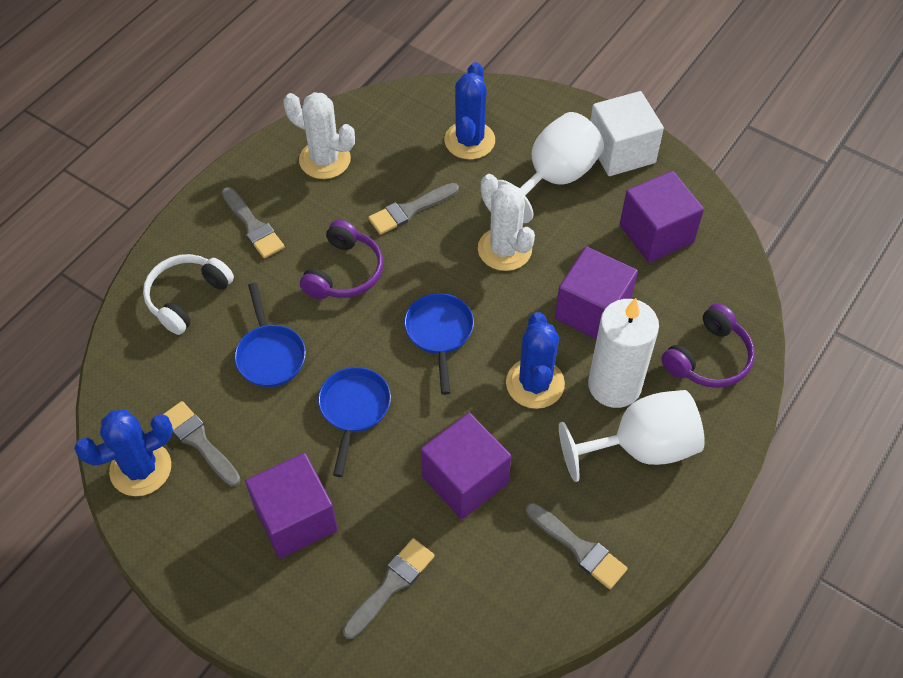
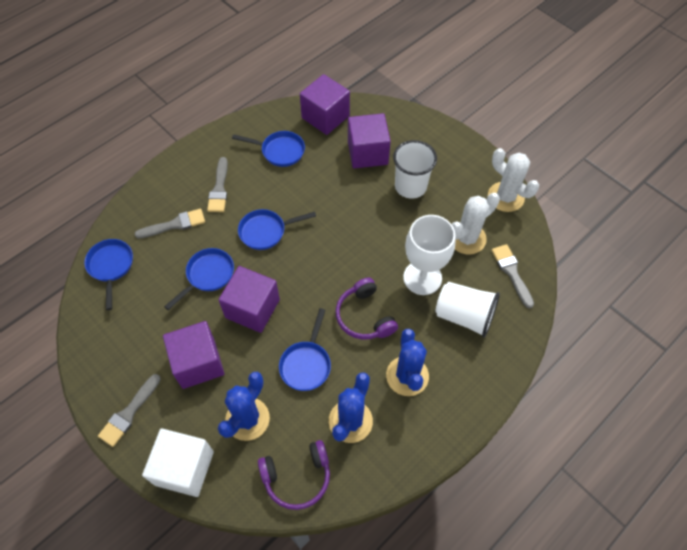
blue pan: [234,283,306,387] [318,367,391,477] [404,293,474,395] = 3 -> [84,239,133,310] [164,248,234,310] [232,131,305,167] [238,209,316,250] [279,308,331,391] = 5
grey brush: [164,401,241,486] [222,187,285,258] [342,538,435,639] [368,183,459,235] [526,503,628,589] = 5 -> [98,374,161,447] [135,209,205,239] [207,157,228,212] [491,244,534,309] = 4
white candle: [588,298,659,408] = 1 -> none = 0
white cup: none = 0 -> [393,140,437,199] [435,282,500,338] = 2
white goblet: [498,112,604,223] [559,390,705,482] = 2 -> [403,215,455,295] = 1
white headphones: [143,254,234,335] = 1 -> none = 0

